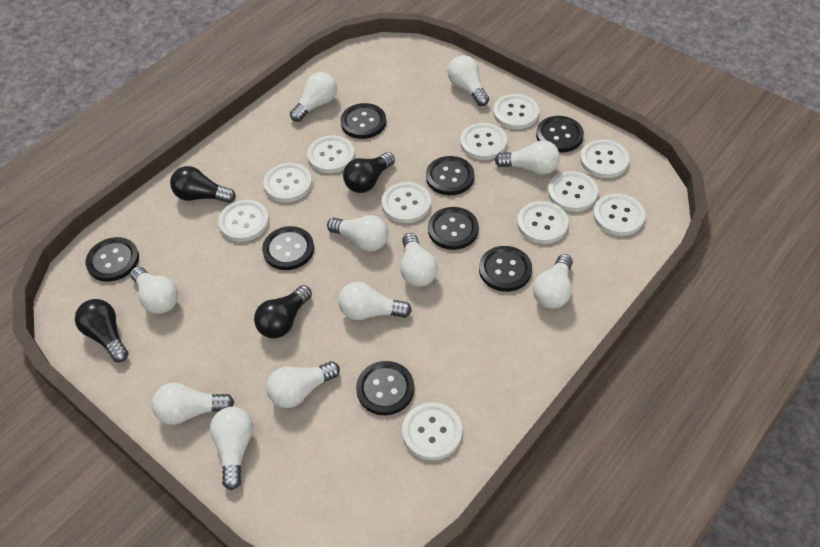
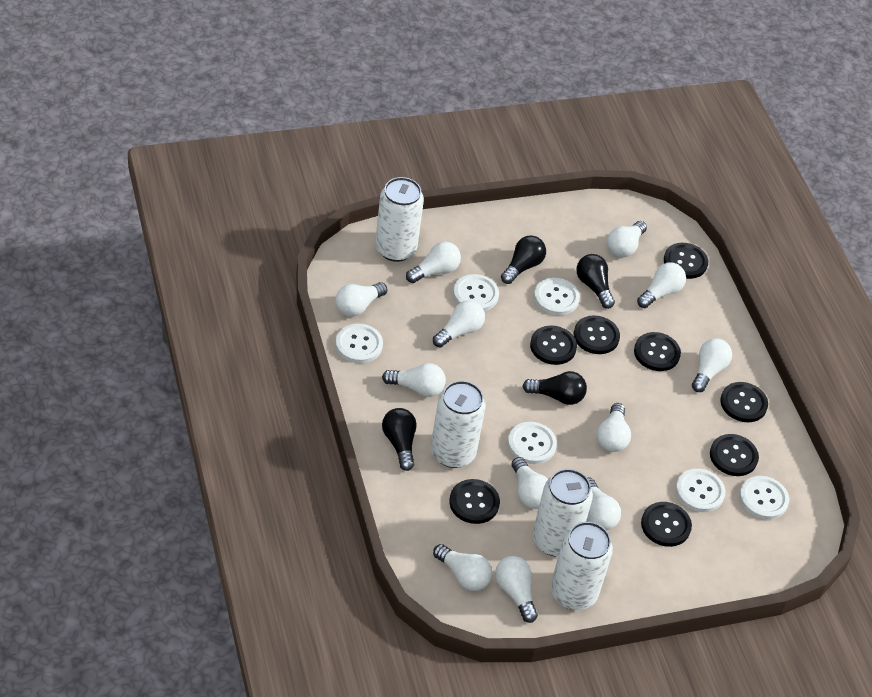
white button: [218,200,269,242] [263,163,312,202] [307,135,355,173] [382,182,431,223] [402,402,462,460] [460,123,507,160] [493,94,539,129] [517,201,569,244] [548,171,598,212] [580,140,629,178] [593,194,645,236] = 11 -> [336,324,383,363] [453,274,499,311] [508,422,557,464] [534,278,580,315] [676,469,725,512] [739,476,789,519] = 6
white can: none = 0 -> [375,177,424,262] [431,381,486,468] [533,469,593,557] [551,522,613,610] = 4
white light bulb: [130,266,178,314] [152,383,234,425] [210,407,253,490] [267,361,340,408] [290,72,337,122] [327,215,389,251] [338,282,412,320] [400,233,438,287] [448,55,489,106] [495,141,560,175] [533,254,573,309] = 11 -> [335,282,387,317] [382,363,446,397] [406,242,461,283] [433,300,485,347] [433,544,492,591] [495,556,538,623] [512,457,548,509] [587,478,621,530] [597,403,631,452] [607,221,647,257] [637,262,686,308] [692,338,732,392] = 12

